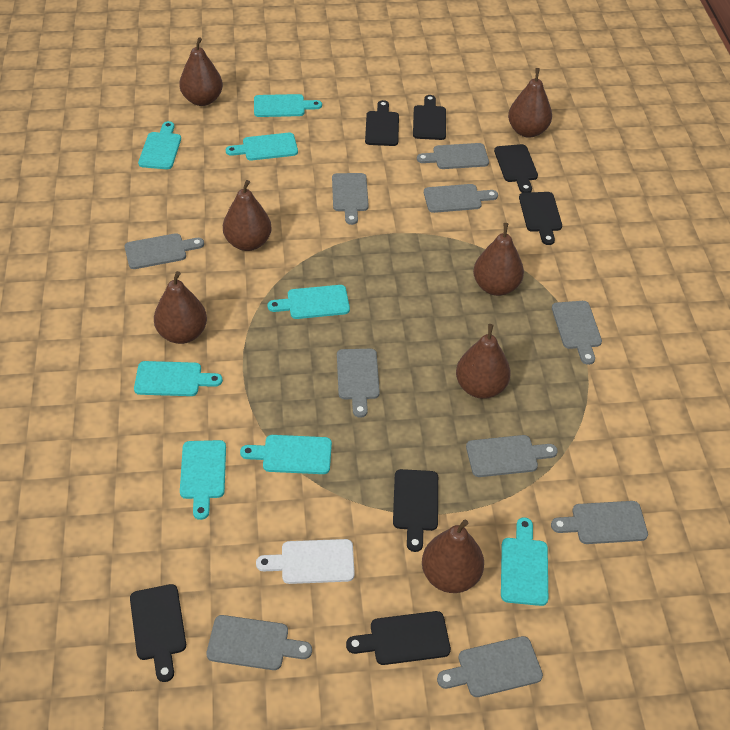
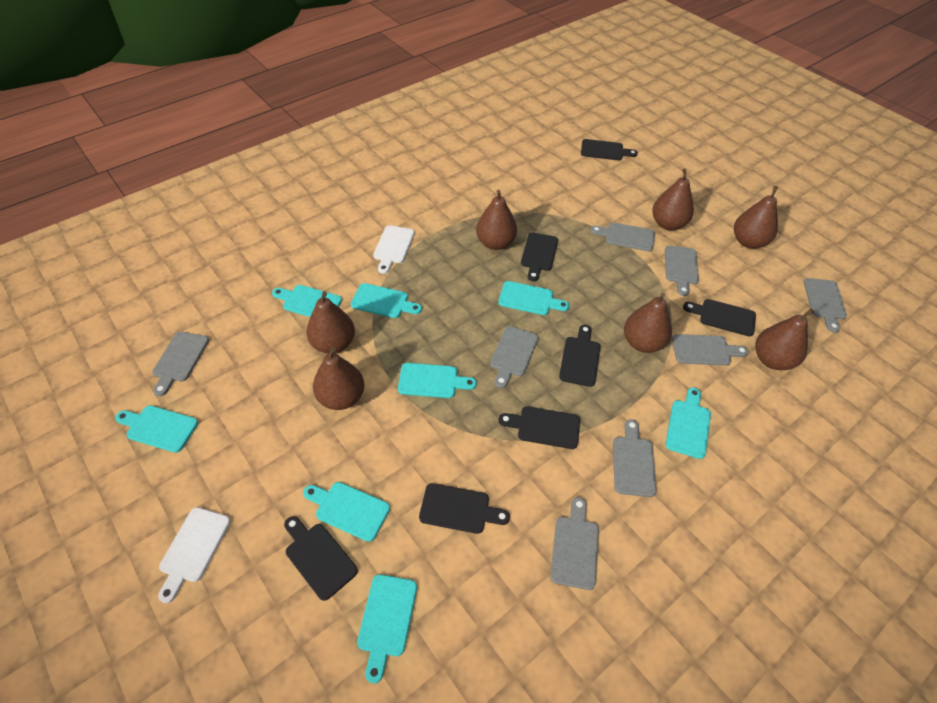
grey cutting board: [124,233,204,269] [206,615,312,670] [332,173,369,225] [337,349,380,418] [417,143,489,169] [424,184,498,213] [437,636,543,697] [466,435,558,477] [551,501,648,544] [552,301,602,365] = 10 -> [152,332,209,396] [490,326,538,388] [550,497,599,590] [590,222,655,252] [613,419,656,497] [665,246,699,296] [672,334,749,365] [804,278,847,333] = 8
white cutting board: [256,539,355,584] = 1 -> [158,507,231,603] [373,225,414,274] = 2

